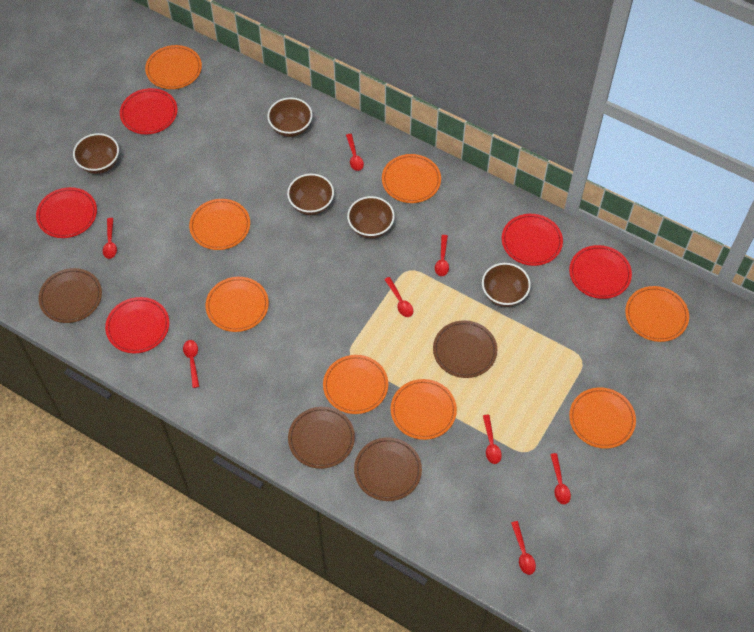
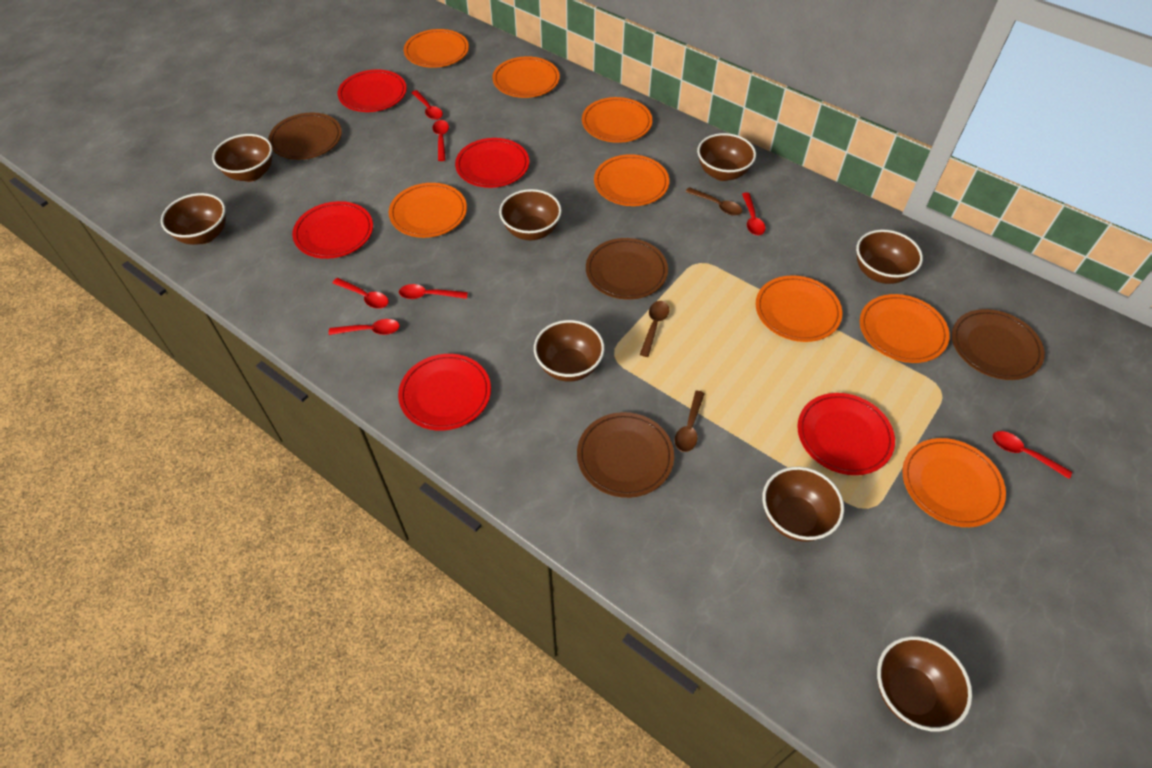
brown bowl: [73,133,119,174] [267,97,312,137] [287,174,334,215] [347,196,395,239] [482,263,531,307] = 5 -> [161,193,226,245] [212,134,272,182] [499,189,562,240] [534,320,605,382] [697,133,756,181] [762,467,844,542] [856,230,923,284] [877,636,972,731] = 8
brown spoon: none = 0 -> [640,301,669,357] [675,391,705,452] [686,187,742,216] = 3
red spoon: [103,218,117,259] [183,340,199,388] [346,134,364,171] [384,277,413,317] [435,235,449,276] [483,415,502,464] [511,521,536,575] [550,453,571,504] = 8 -> [329,319,400,335] [333,278,389,309] [399,284,468,299] [411,90,443,120] [432,120,449,161] [742,193,765,235] [993,431,1072,479] = 7

